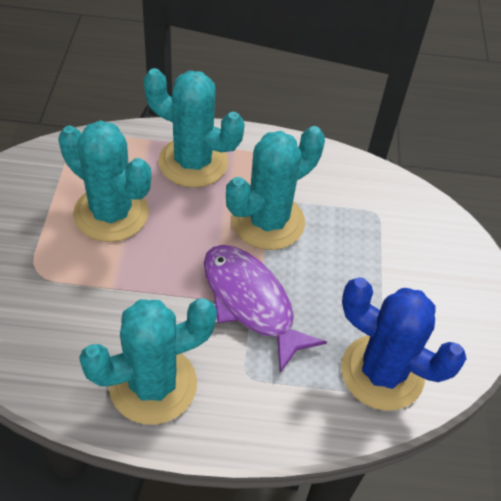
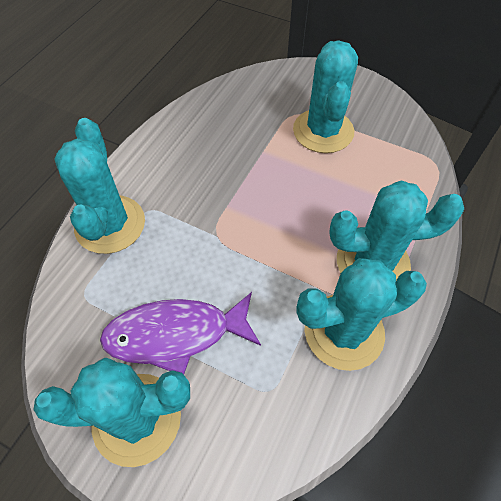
blue cactus: [341,277,467,411] = 1 -> none = 0
turquoise cactus: [58,120,151,242] [79,298,217,425] [144,68,244,188] [226,126,325,250] = 4 -> [33,357,190,467] [55,118,145,254] [293,40,358,153] [297,258,427,371] [329,181,464,280] = 5

